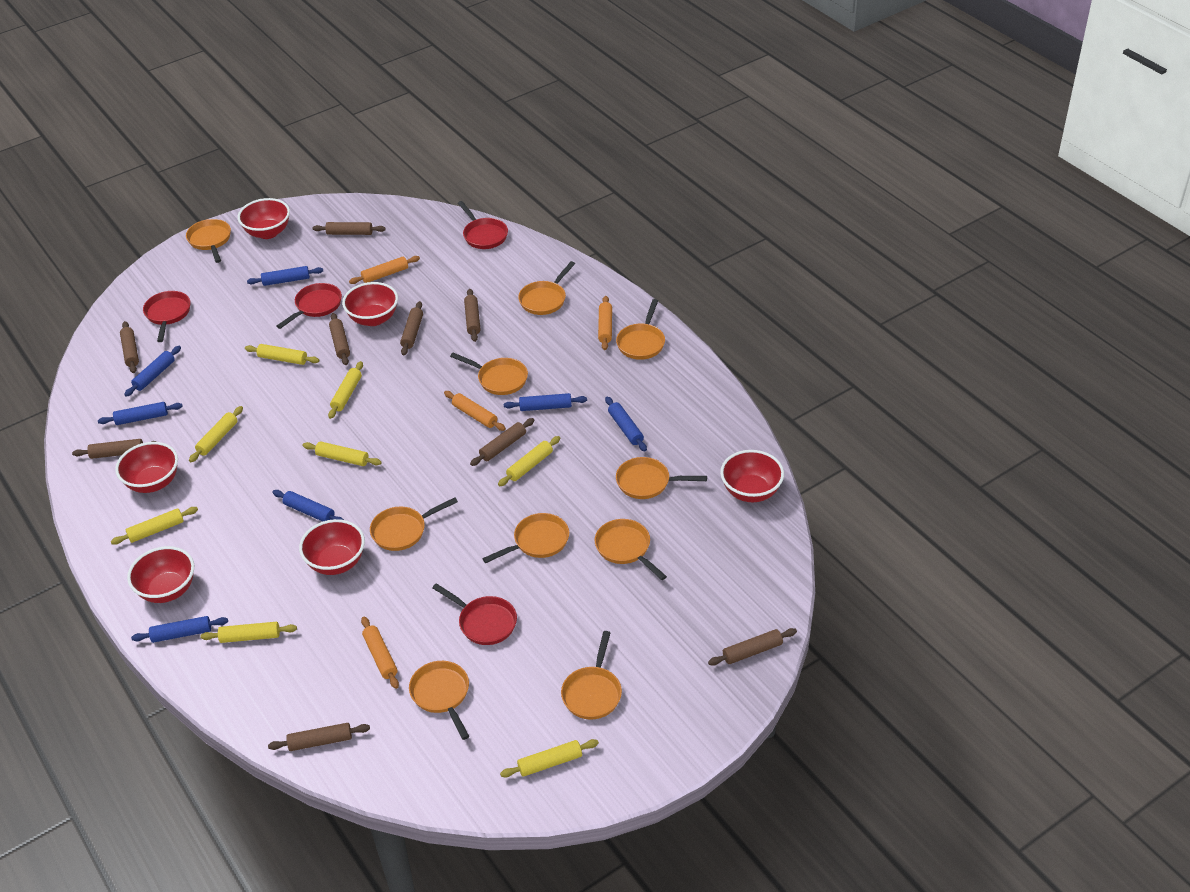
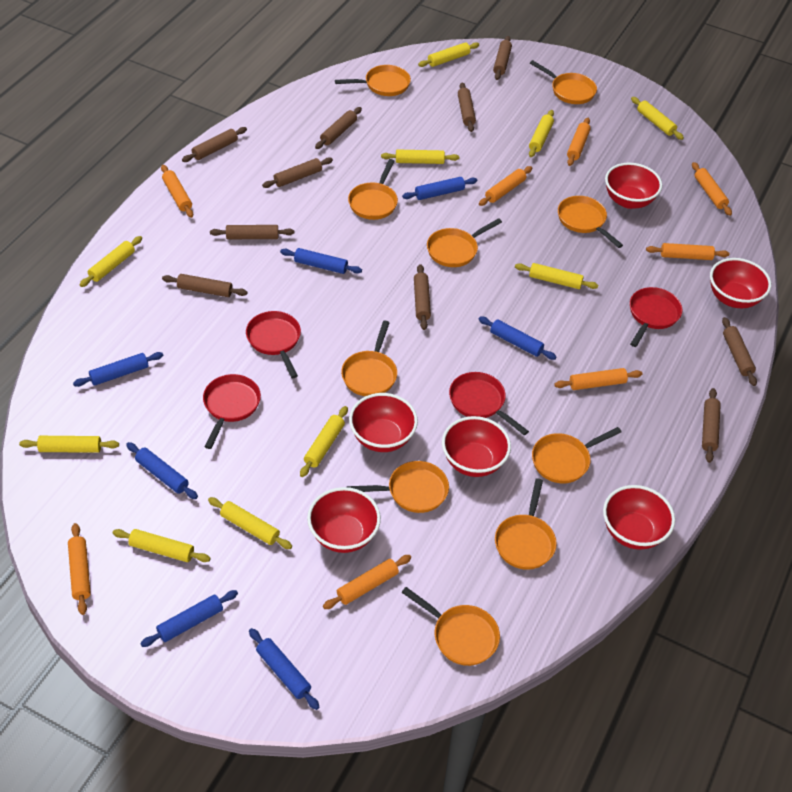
brown rolling pin: [72,439,157,459] [120,321,139,373] [268,723,370,751] [313,222,386,235] [329,313,350,365] [400,301,423,356] [464,289,480,342] [470,418,534,466] [708,628,797,666] = 9 -> [162,274,247,297] [182,127,247,162] [210,225,294,239] [262,157,333,188] [315,107,362,149] [414,264,431,330] [458,82,476,132] [493,36,512,80] [702,388,721,463] [722,317,757,386] = 10
orange rolling pin: [349,256,420,284] [361,617,399,689] [444,391,506,431] [598,296,612,350] = 4 -> [68,523,91,615] [161,165,193,218] [323,555,411,609] [479,166,532,206] [554,368,642,390] [567,118,591,166] [646,243,730,260] [692,162,732,216] = 8
yellow rolling pin: [111,507,198,545] [189,406,243,462] [200,622,297,643] [245,344,319,365] [303,441,381,466] [328,361,363,419] [498,436,560,486] [500,739,599,778] = 8 -> [19,436,119,453] [79,236,142,287] [113,529,211,562] [208,497,292,549] [300,406,348,477] [381,149,459,164] [418,42,479,67] [515,263,598,289] [529,110,554,157] [631,97,684,140] = 10

